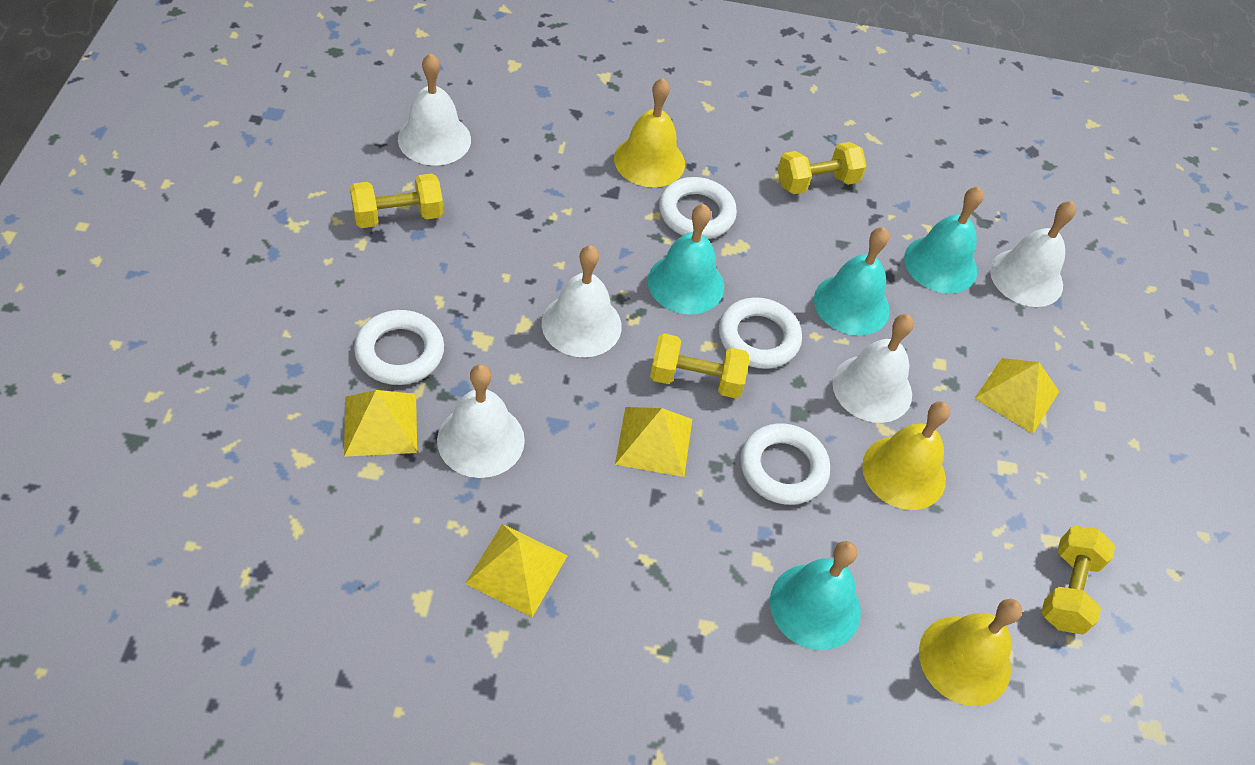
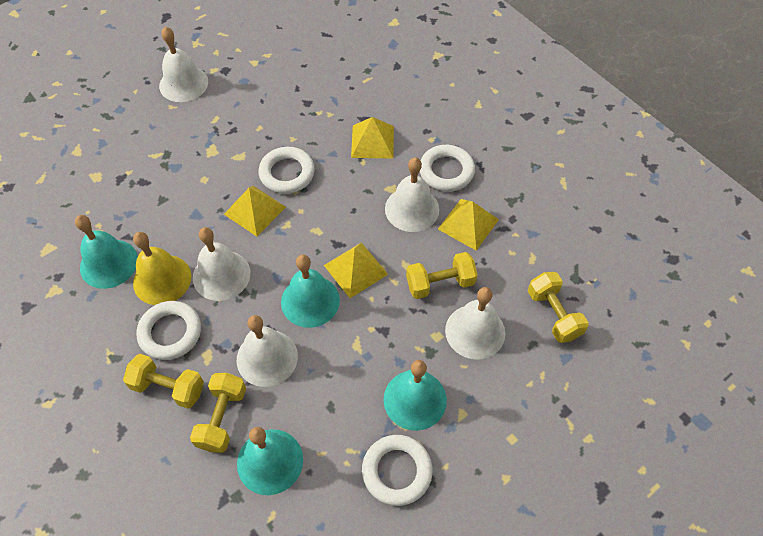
yellow bell: [614,78,685,187] [862,401,950,510] [919,599,1022,706] = 3 -> [133,232,191,305] = 1

